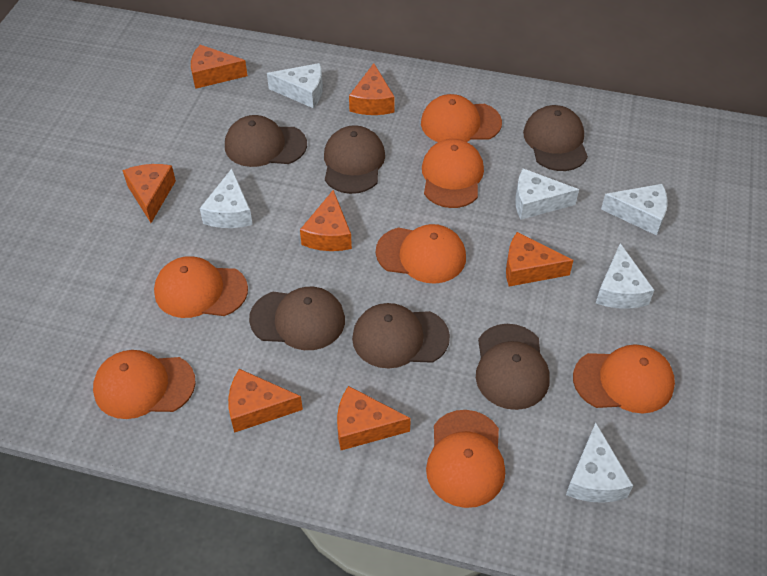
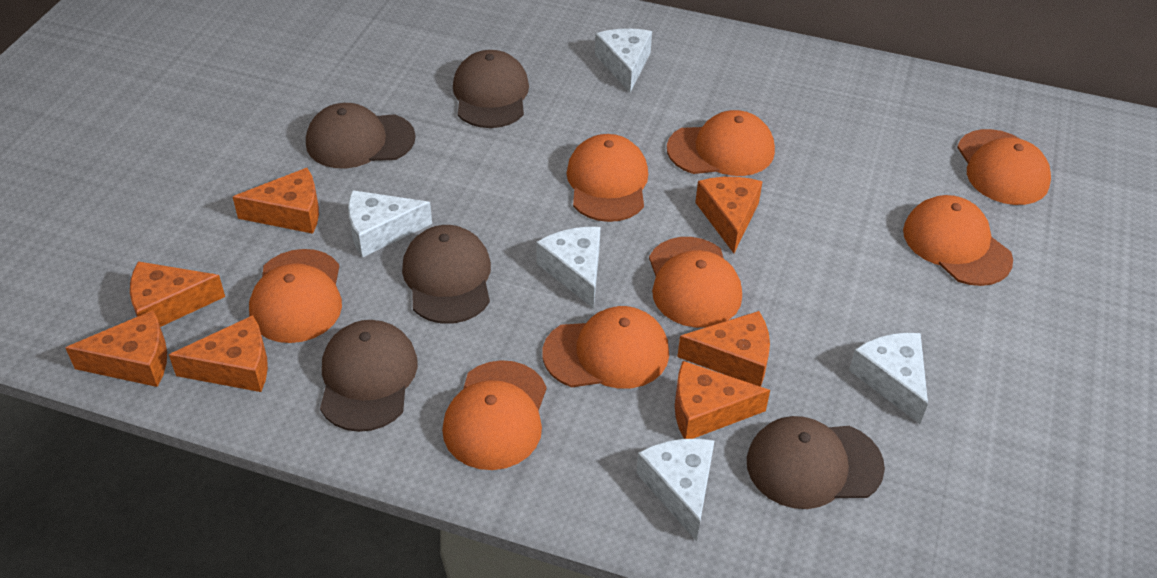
brown cap: [225,115,307,167] [249,287,345,350] [324,125,385,194] [352,303,450,369] [476,324,550,410] [523,105,588,171] = 6 -> [306,103,416,168] [320,320,418,432] [402,225,491,324] [453,50,529,128] [747,416,885,509] = 5
orange cap: [93,350,196,419] [154,256,248,318] [376,224,466,284] [421,94,502,142] [422,139,484,208] [426,410,505,508] [573,344,675,413] = 7 -> [249,249,342,343] [442,360,547,470] [543,306,669,389] [566,134,648,222] [649,237,742,328] [667,110,775,176] [903,195,1013,286] [957,129,1051,205] = 8
white cheese: [200,169,253,228] [267,63,323,108] [515,168,579,220] [566,423,633,503] [596,243,654,309] [601,184,667,236] = 6 -> [348,190,432,258] [536,227,600,309] [595,28,652,93] [636,439,715,541] [849,333,928,424] = 5

